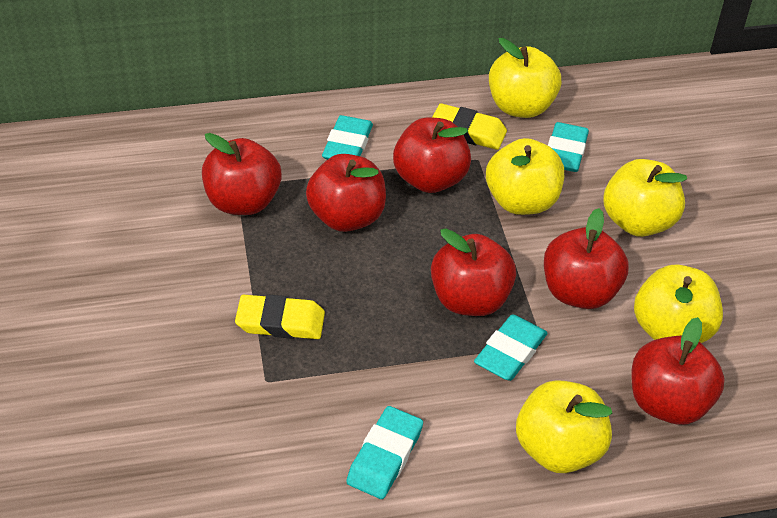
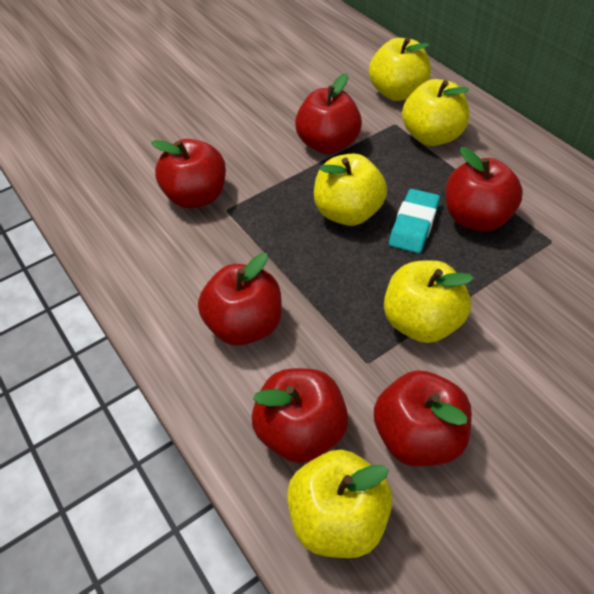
turquoise eraser: [322,115,373,160] [346,406,423,499] [474,314,548,381] [548,122,589,172] = 4 -> [389,189,440,253] = 1
yellow eraser: [235,294,325,339] [432,103,507,150] = 2 -> none = 0

